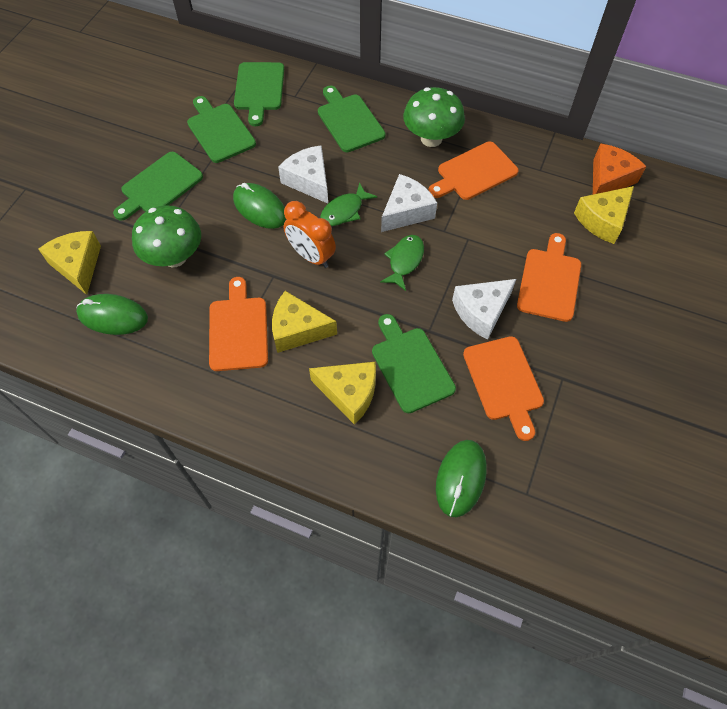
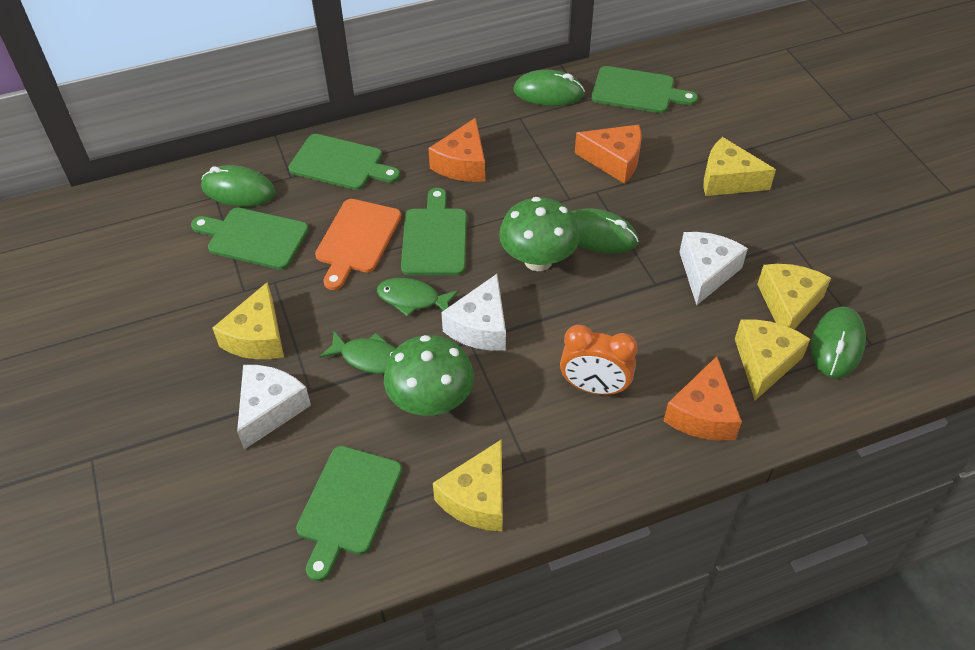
green mouse: [76,294,148,335] [233,183,286,229] [436,440,487,517] = 3 -> [201,165,276,207] [513,70,585,106] [572,208,639,254] [811,306,866,378] = 4
orange cheese: [593,143,646,194] = 1 -> [428,118,485,182] [575,125,641,184] [664,356,742,441] = 3
orange cutting board: [209,277,268,371] [428,142,519,200] [463,336,544,441] [517,233,581,322] = 4 -> [315,199,401,290] = 1
yellow cheese: [38,231,101,295] [272,291,337,353] [309,362,376,425] [574,186,634,244] = 4 -> [212,282,284,359] [433,439,503,531] [703,137,776,196] [735,319,810,400] [757,264,831,329] = 5

